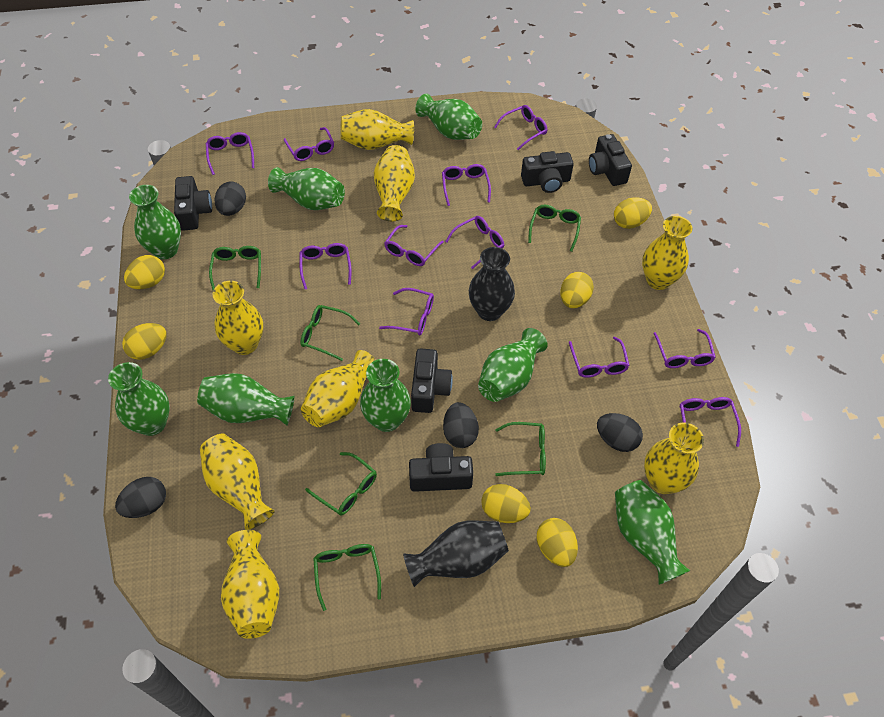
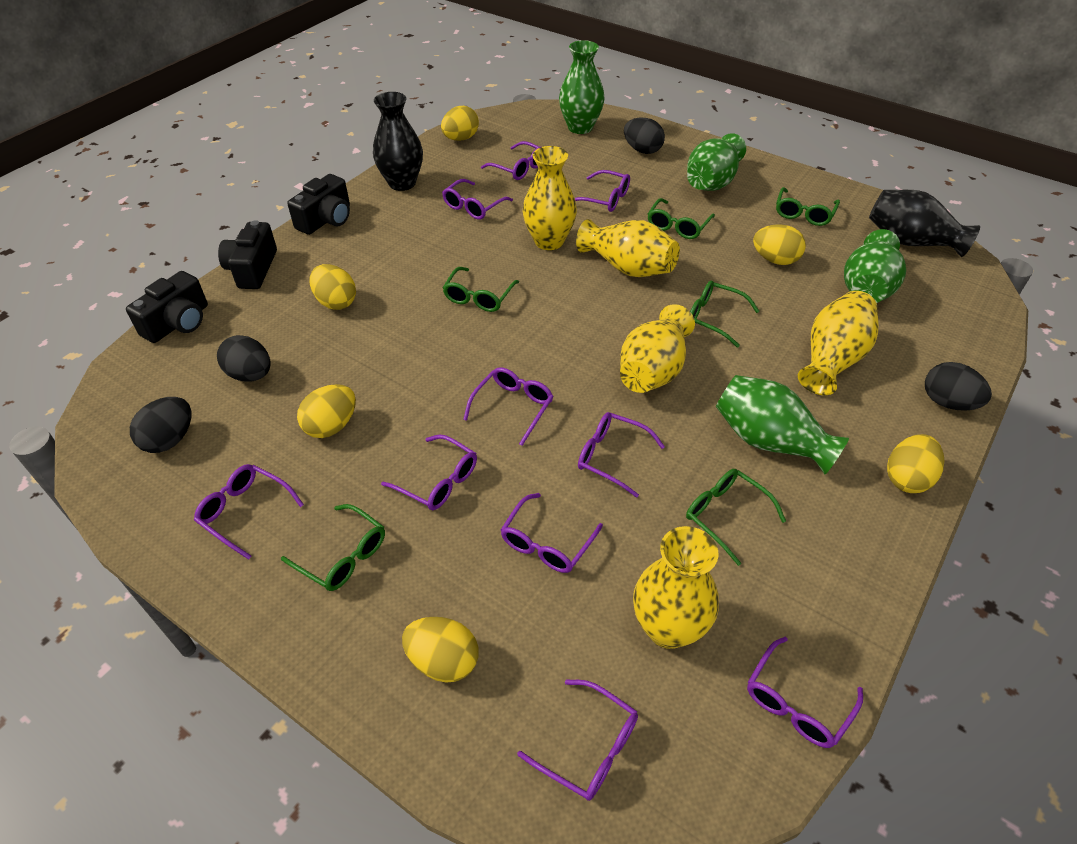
black camera: [174,176,212,231] [409,443,473,492] [411,348,453,413] [521,151,574,193] [589,134,632,186] = 5 -> [126,271,208,343] [218,220,277,289] [287,174,350,235] = 3
green vase: [108,362,170,436] [129,185,181,259] [197,373,294,425] [268,167,345,210] [360,359,411,432] [415,94,482,140] [478,328,548,402] [615,480,690,585] = 8 -> [559,40,604,134] [687,133,746,191] [716,375,849,475] [844,229,906,303] = 4
purple glasses: [206,132,254,175] [284,127,334,161] [300,243,352,290] [379,288,434,335] [384,225,444,266] [442,164,491,206] [445,216,504,269] [494,105,547,150] [569,337,630,378] [653,329,716,368] [680,397,741,447] = 11 -> [194,464,304,560] [381,434,477,510] [442,179,513,220] [463,367,554,446] [481,141,540,180] [501,493,603,573] [517,680,638,801] [575,170,630,212] [578,412,665,498] [747,637,863,748] = 10
yellow vase: [200,434,275,530] [212,281,263,355] [221,530,279,639] [301,350,376,427] [340,109,414,150] [374,145,415,221] [642,216,693,290] [644,423,704,494] = 8 -> [523,146,577,250] [576,219,680,277] [620,304,695,393] [633,526,719,649] [798,291,878,395] = 5

